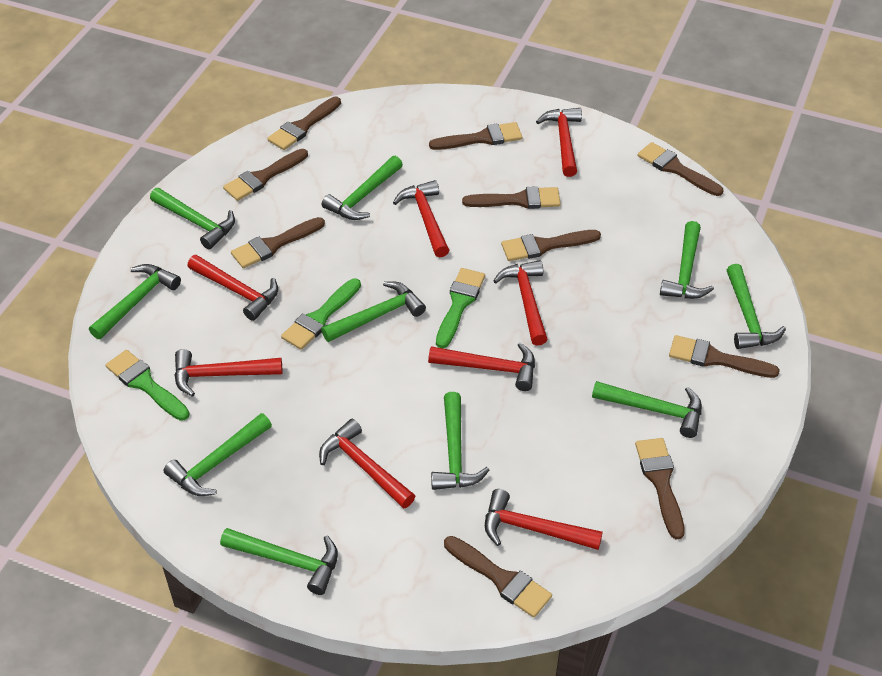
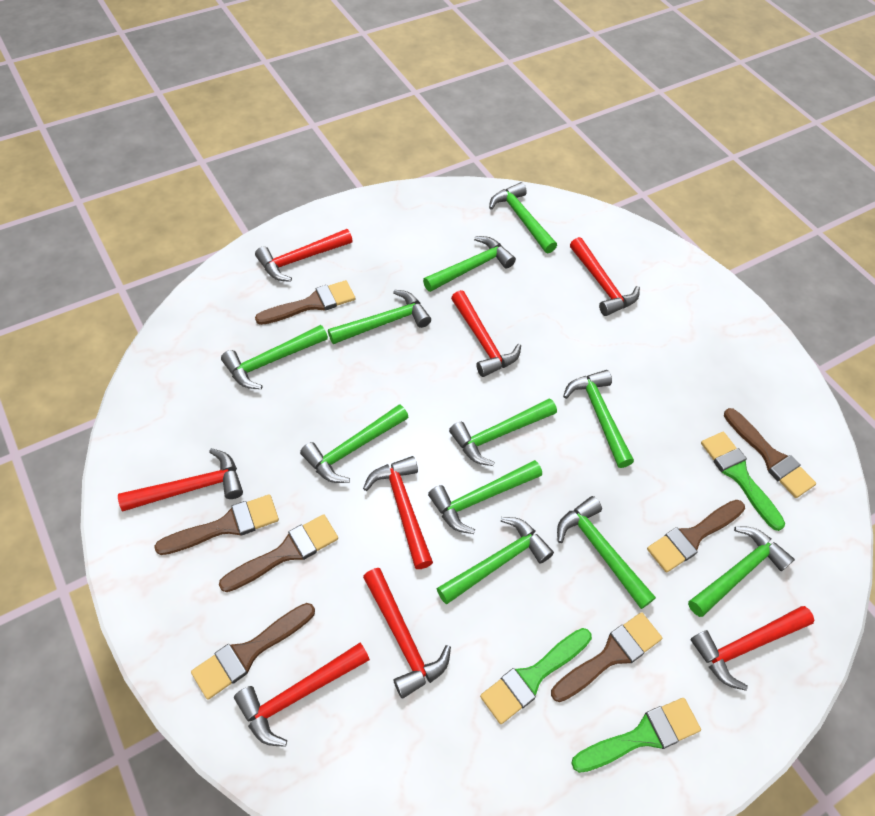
brown brush: [223,149,308,201] [231,217,325,268] [267,97,341,150] [429,122,522,150] [444,536,552,618] [462,186,561,209] [501,230,601,261] [635,438,685,539] [637,142,723,196] [669,335,780,378] = 10 -> [154,494,279,555] [191,603,315,700] [219,514,338,592] [255,280,355,325] [551,612,662,702] [647,500,745,572] [724,408,816,498] = 7
green hammer: [89,264,181,339] [150,188,235,250] [164,413,272,496] [220,528,338,595] [321,281,426,342] [322,156,403,220] [431,392,489,490] [592,381,702,438] [660,221,714,299] [727,264,786,349] = 10 -> [221,325,328,389] [300,404,408,483] [328,289,431,344] [423,236,516,292] [428,460,542,534] [436,517,554,604] [449,398,557,466] [489,182,557,253] [557,496,656,609] [563,370,634,468] [688,527,795,617] = 11

